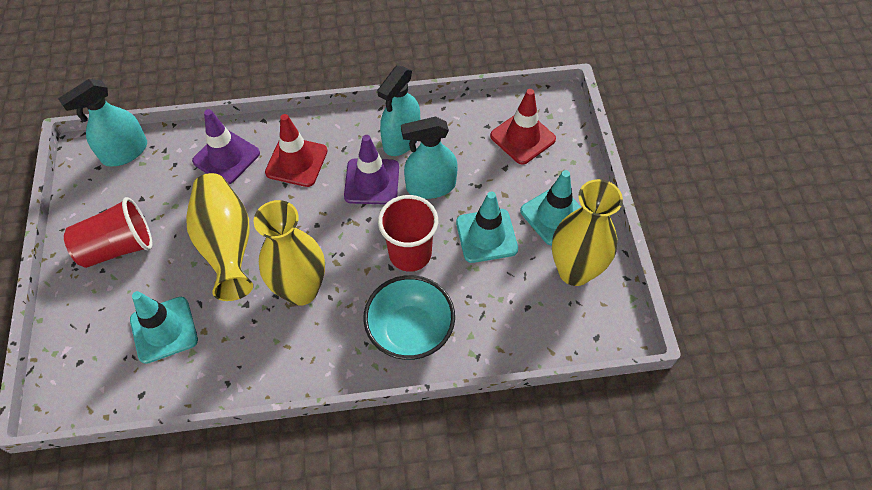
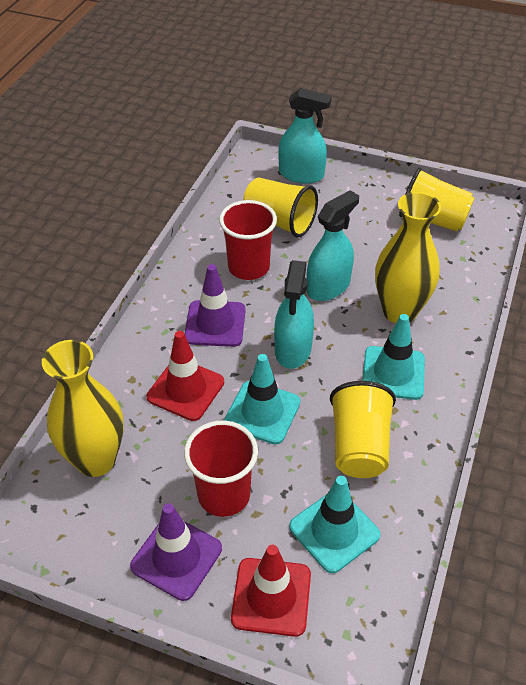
turquoise bowl: [363,275,455,360] = 1 -> none = 0
yellow cup: none = 0 -> [243,177,318,238] [330,381,396,478] [399,167,475,232] = 3
yellow vase: [186,173,253,301] [254,200,325,306] [552,179,623,286] = 3 -> [42,340,124,477] [375,192,441,323] = 2

